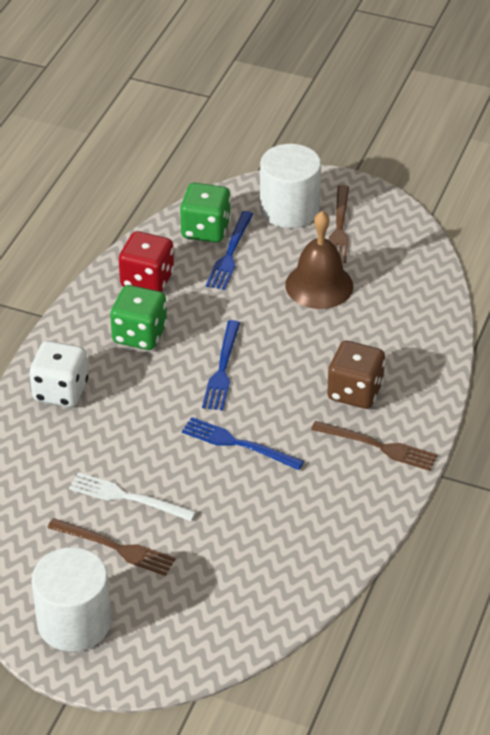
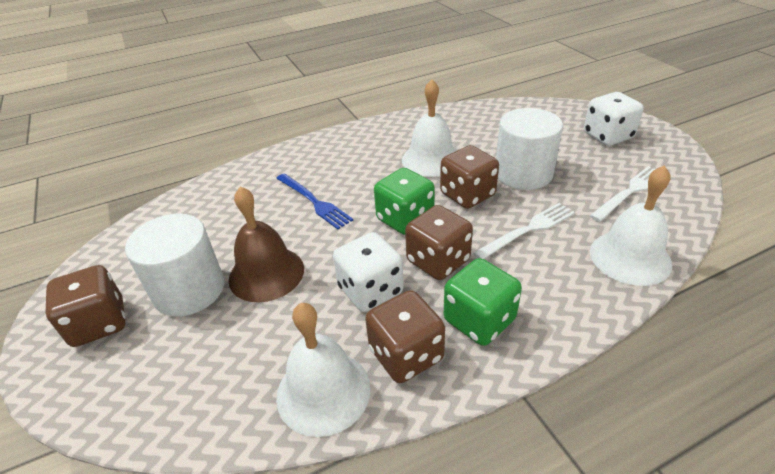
blue fork: [182,417,304,470] [202,320,240,411] [206,211,253,290] = 3 -> [276,174,353,229] = 1
brown dice: [327,341,385,409] = 1 -> [46,265,126,347] [365,290,445,383] [405,205,473,280] [440,145,499,209] = 4
brown fork: [47,518,176,576] [311,421,437,471] [329,185,349,263] = 3 -> none = 0
red dice: [119,231,174,292] = 1 -> none = 0
white bell: none = 0 -> [276,303,371,437] [402,79,456,177] [590,165,672,286] = 3
white dice: [29,341,88,407] = 1 -> [333,232,404,312] [584,92,644,146] = 2
white fork: [69,472,196,521] = 1 -> [473,203,575,259] [589,166,655,222] = 2

